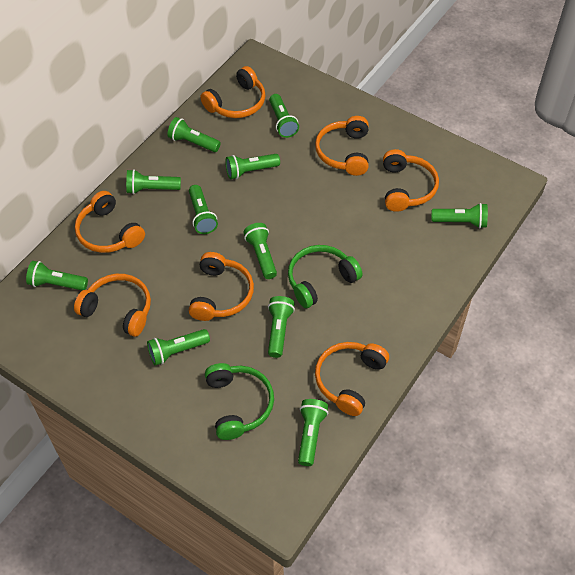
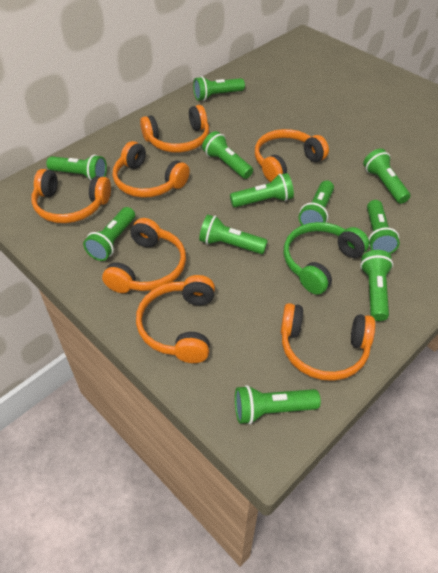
green headphones: [205,363,274,440] [288,245,362,308] = 2 -> [284,222,369,295] = 1

